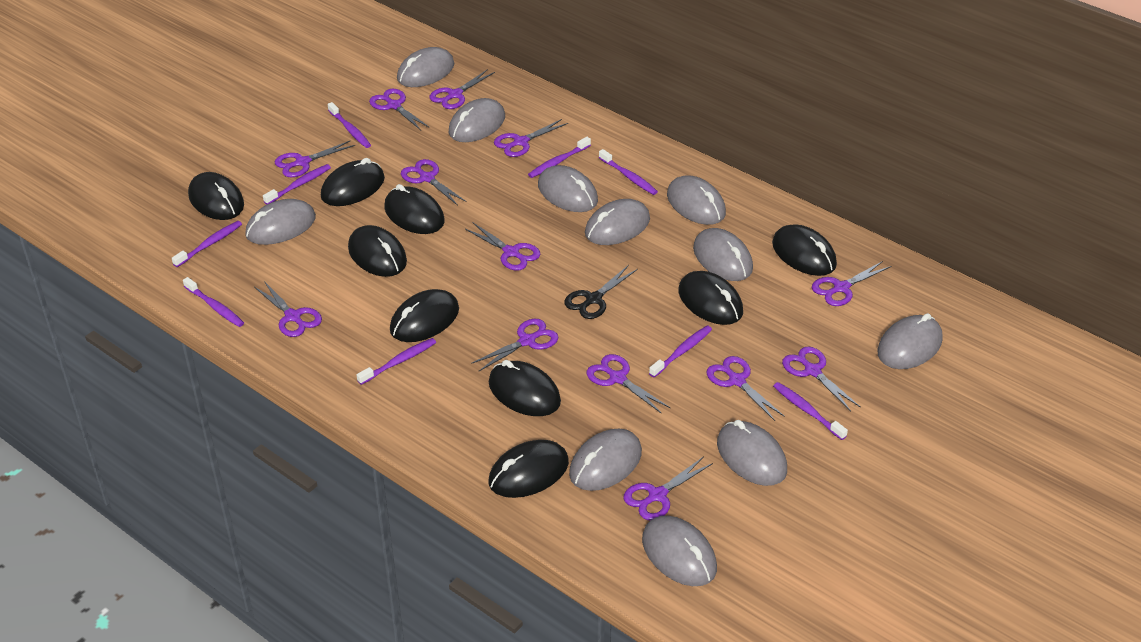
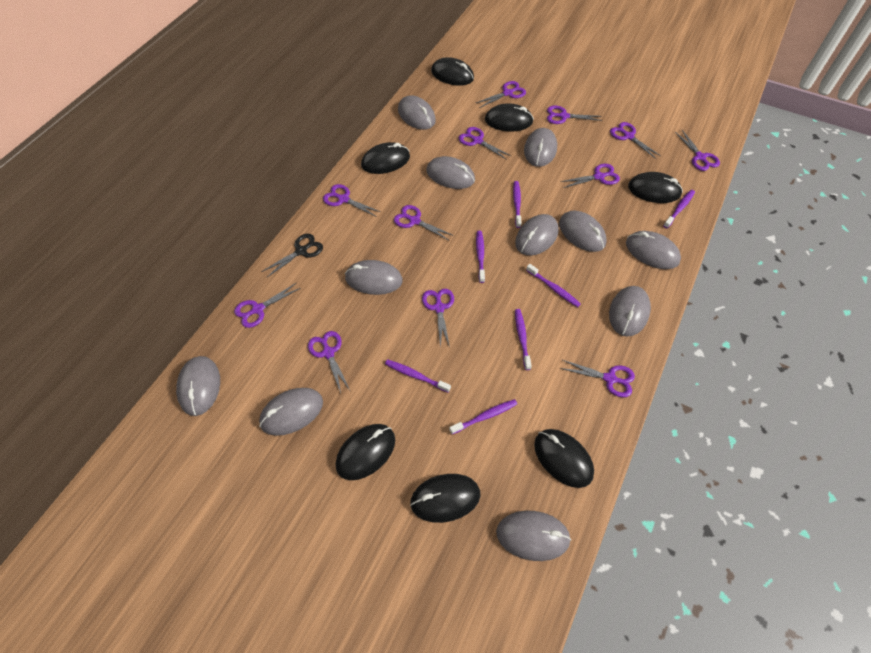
black mouse: [188,172,244,220] [321,158,385,206] [348,225,407,277] [384,184,445,234] [390,289,459,342] [489,360,561,416] [489,440,569,498] [678,271,743,325] [772,224,837,276] = 9 -> [336,424,395,480] [361,142,410,174] [410,474,480,523] [431,57,474,86] [485,103,534,131] [534,429,594,488] [628,172,683,203] = 7
purple scissors: [254,281,322,337] [275,141,355,177] [369,89,430,130] [401,159,467,206] [430,69,495,109] [465,223,540,271] [471,319,558,371] [494,119,568,157] [586,354,670,414] [623,456,713,520] [706,356,785,421] [782,347,861,411] [812,261,891,306] = 13 -> [234,283,301,328] [308,331,350,393] [323,184,381,217] [394,205,454,240] [422,289,454,349] [459,127,511,160] [476,81,526,108] [547,106,603,124] [560,164,620,188] [560,360,635,397] [610,122,661,159] [675,130,720,171] = 12
purple toothbrush: [172,221,242,267] [183,277,244,327] [263,164,331,205] [328,102,371,148] [357,338,436,385] [528,137,591,178] [599,149,658,195] [649,325,712,377] [773,382,848,440] = 9 -> [385,359,451,393] [449,399,517,434] [476,231,485,283] [513,181,521,228] [515,309,532,370] [526,264,581,307] [663,190,695,228] = 7

